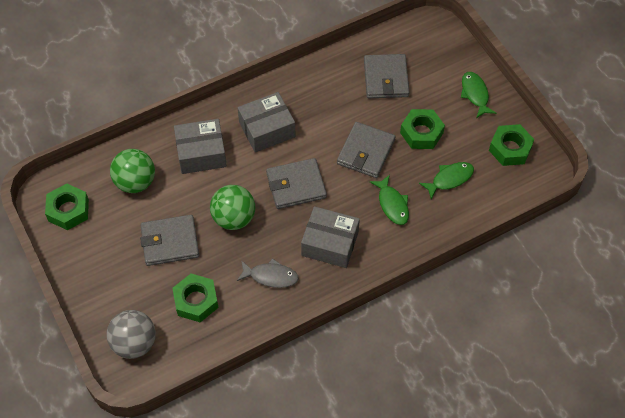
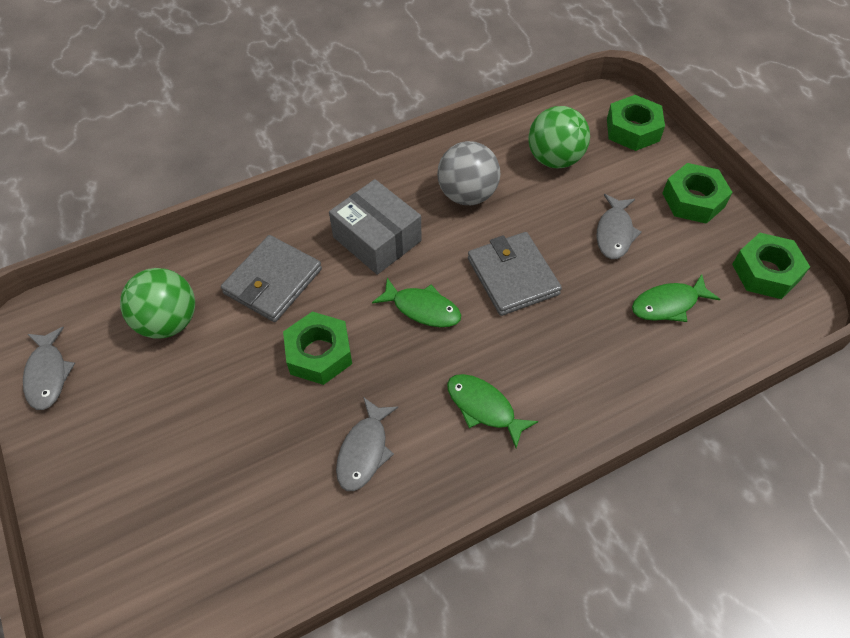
grey box: [174,119,227,174] [238,92,296,153] [301,206,360,268] = 3 -> [329,179,422,275] = 1
grey fish: [237,258,299,288] = 1 -> [23,327,75,410] [336,397,398,491] [596,194,642,259] = 3
grey wallet: [140,215,199,266] [266,158,327,209] [337,122,396,178] [364,54,410,98] = 4 -> [221,235,322,322] [468,232,562,316] = 2

